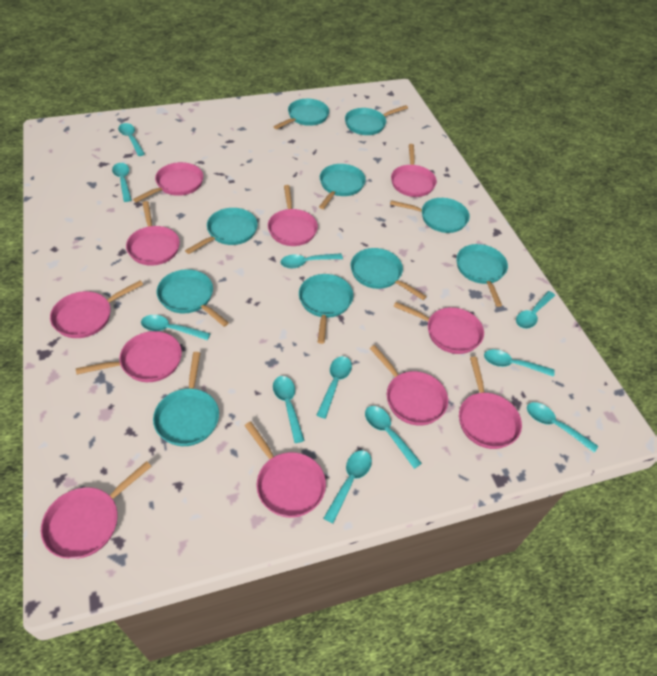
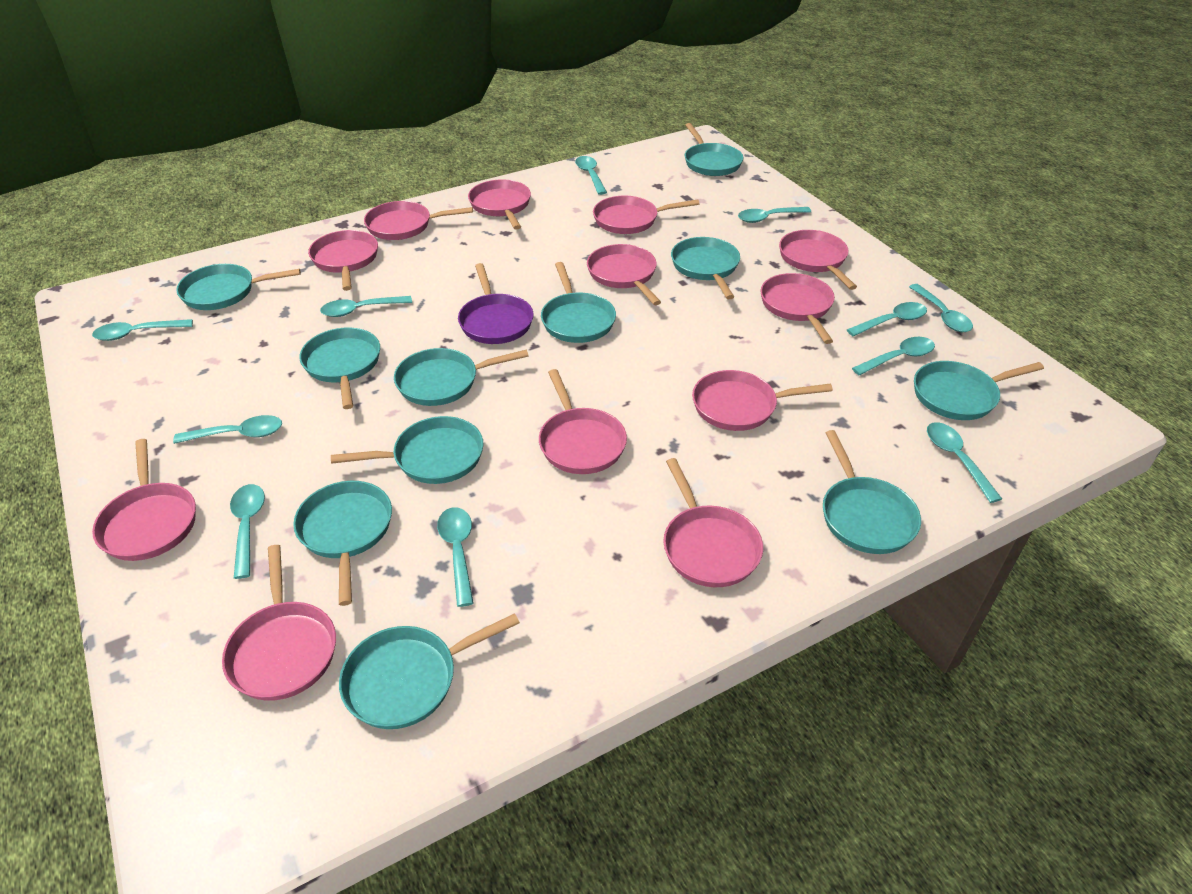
pink pan: [41,461,152,559] [50,280,143,338] [76,331,182,382] [126,201,180,266] [133,162,203,203] [244,421,326,518] [268,185,318,246] [370,345,448,426] [391,144,437,197] [393,302,484,354] [459,357,522,449] = 11 -> [92,439,196,561] [222,545,336,701] [308,230,378,291] [364,201,473,240] [468,179,531,230] [539,369,627,474] [587,244,661,305] [593,195,699,234] [663,458,763,587] [692,370,833,431] [761,273,835,344] [779,230,857,290] = 12
purple pan: none = 0 -> [458,263,534,344] = 1
turquoise pan: [153,352,219,446] [157,269,229,327] [185,208,258,254] [274,99,329,129] [299,274,354,344] [319,164,366,209] [345,105,408,135] [351,248,427,300] [390,198,470,233] [456,244,508,307] = 10 -> [176,264,301,310] [293,481,392,606] [299,328,380,409] [331,416,484,484] [339,613,520,729] [394,348,529,406] [541,262,616,343] [671,237,740,299] [685,123,743,176] [823,430,921,554] [914,361,1044,420] = 11

